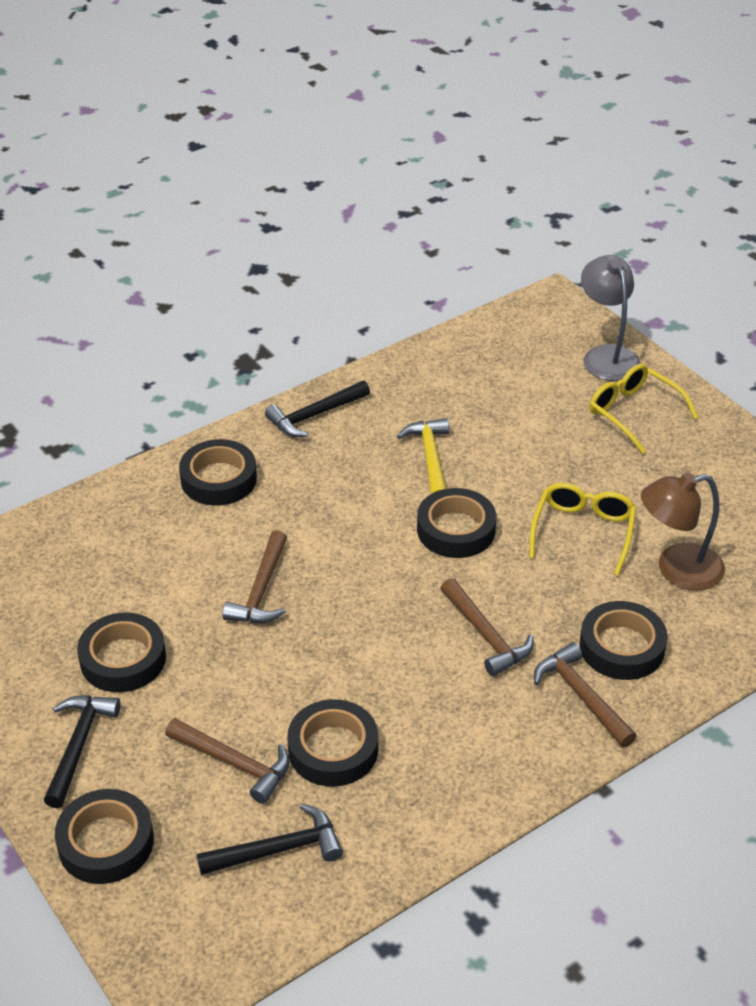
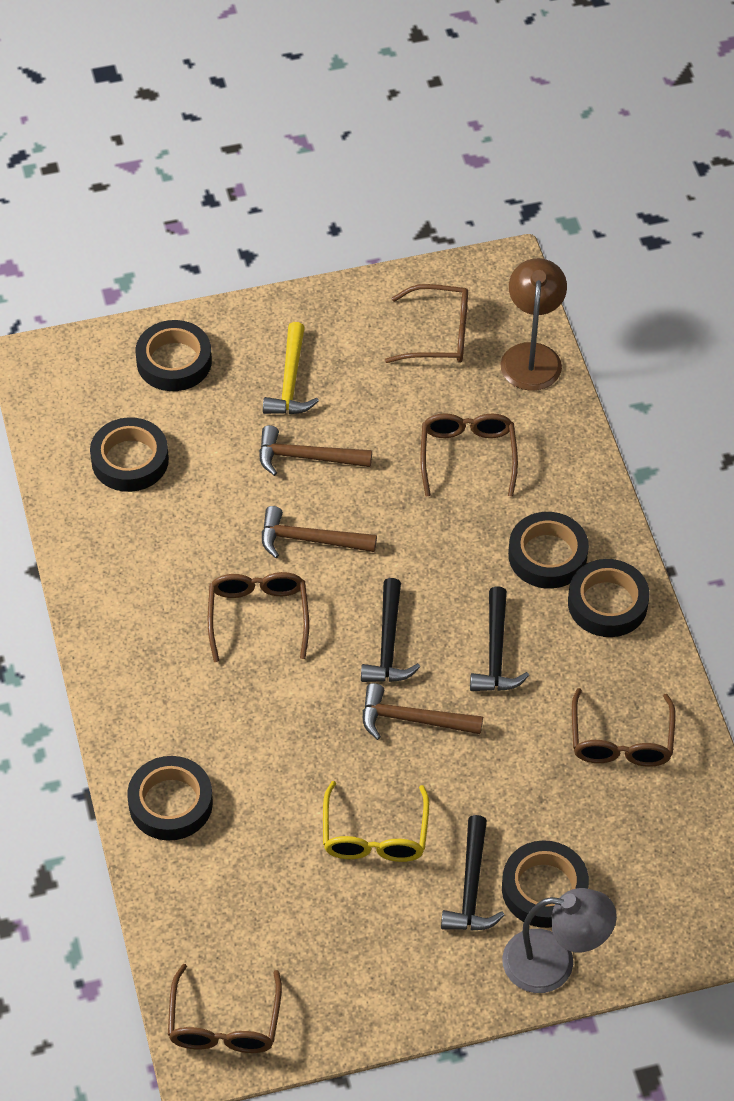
brown glasses: none = 0 -> [168,964,282,1053] [208,572,309,662] [385,284,468,363] [421,413,518,497] [572,688,675,767] = 5
brown hammer: [165,718,290,804] [222,530,287,623] [440,578,533,676] [534,642,637,748] = 4 -> [259,425,372,476] [262,506,377,558] [363,683,483,740] = 3
yellow glasses: [529,483,636,576] [589,364,698,454] = 2 -> [323,781,429,862] = 1

